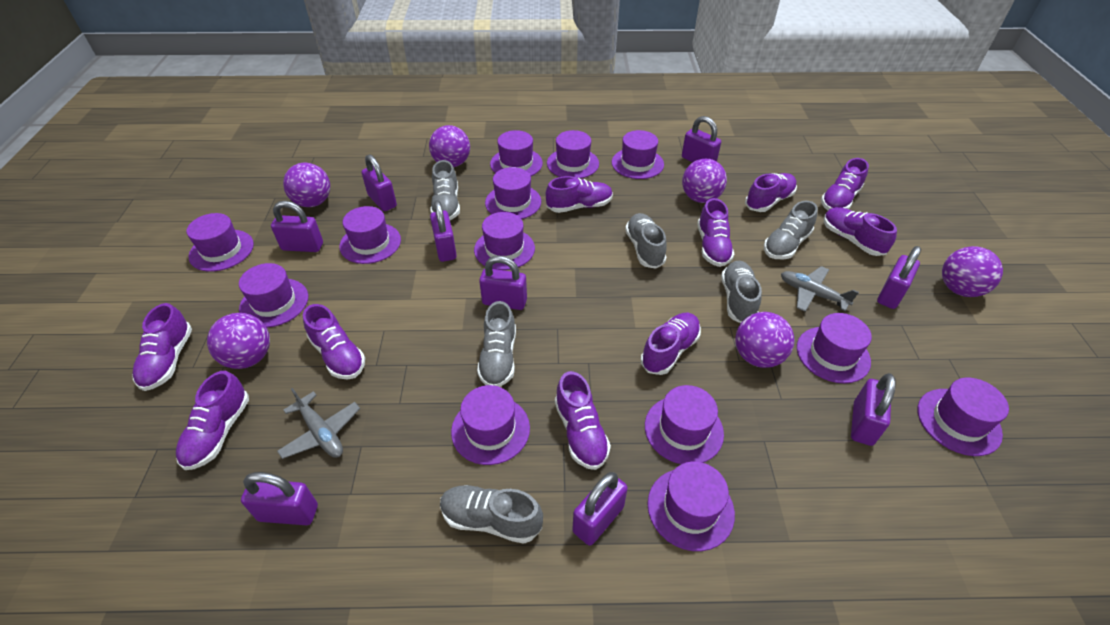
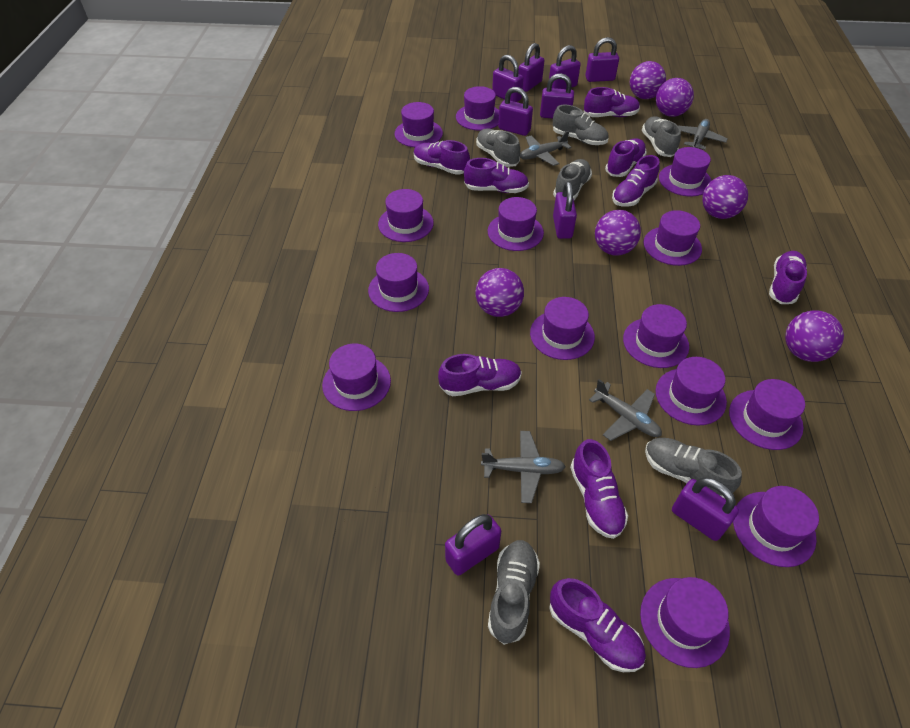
grey plane: [277,388,360,459] [781,266,859,312] = 2 -> [481,431,566,503] [520,131,571,166] [589,379,662,441] [679,119,728,150] = 4
purple hat: [186,213,254,272] [239,263,308,328] [339,206,401,264] [451,385,530,465] [474,212,535,270] [485,167,541,219] [490,130,543,176] [547,130,599,179] [612,130,664,179] [645,385,724,464] [647,462,735,551] [797,313,872,384] [918,377,1009,456] = 13 -> [322,343,391,411] [368,253,429,312] [378,189,434,242] [395,102,443,147] [456,86,499,131] [488,197,544,251] [530,297,595,360] [623,304,689,368] [640,577,730,668] [644,210,702,266] [656,357,727,426] [659,147,712,197] [729,379,805,450] [733,486,819,567] = 14
purple shoe: [132,303,192,391] [176,371,249,470] [303,304,365,379] [546,176,613,213] [555,371,611,470] [641,313,701,375] [697,198,734,267] [745,173,797,212] [821,158,869,210] [824,207,897,256] = 10 -> [414,140,470,175] [438,354,522,396] [464,158,529,193] [549,578,646,672] [570,439,628,539] [584,87,640,117] [605,138,646,177] [612,155,660,207] [769,251,807,304] = 9

